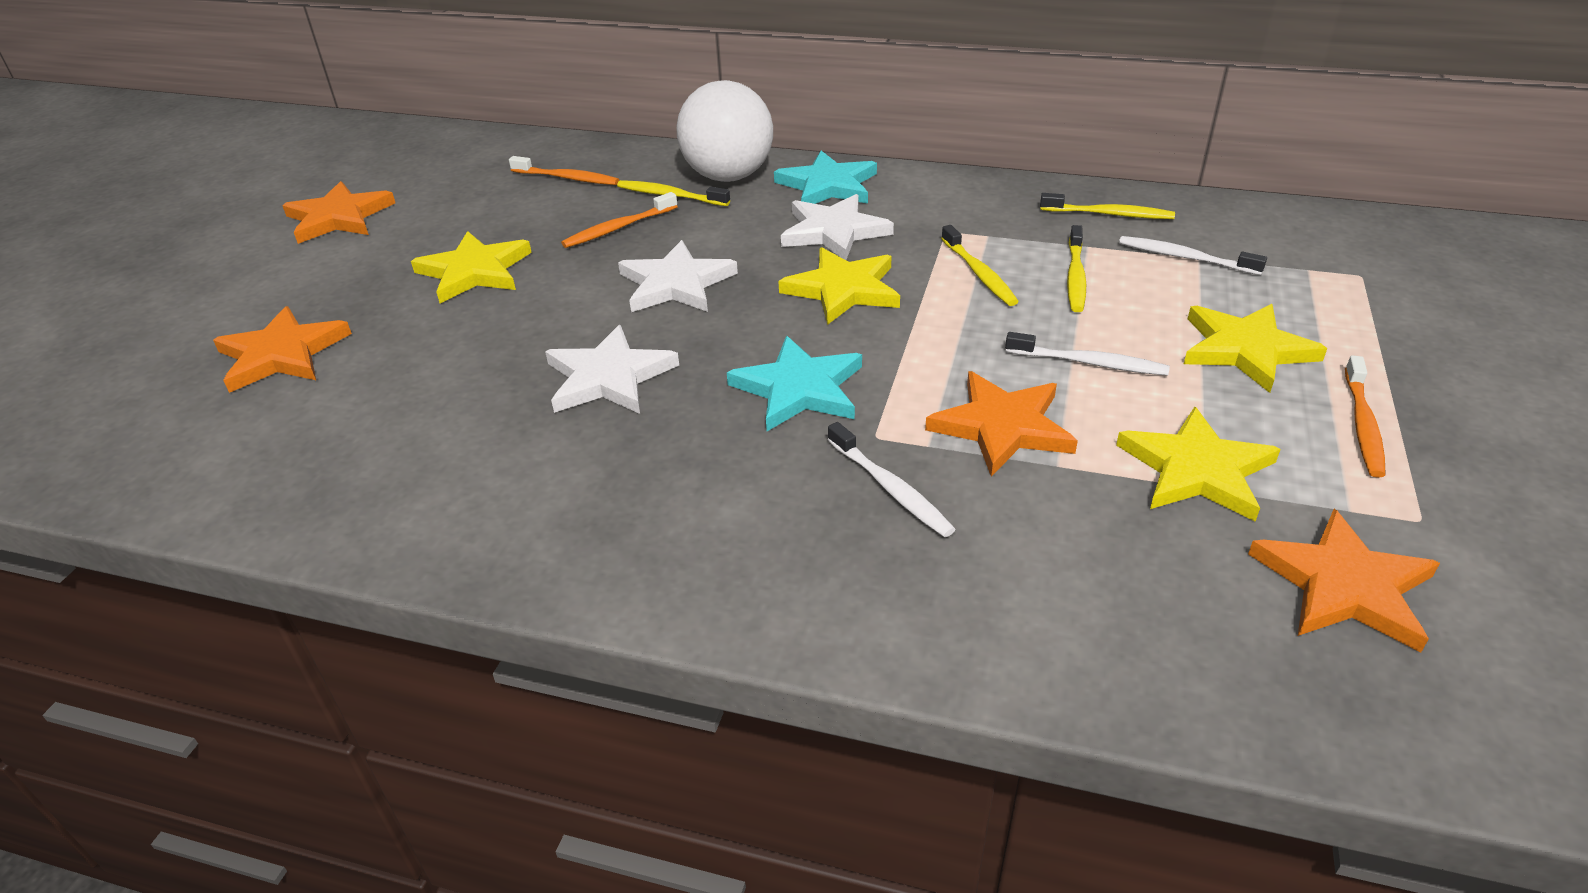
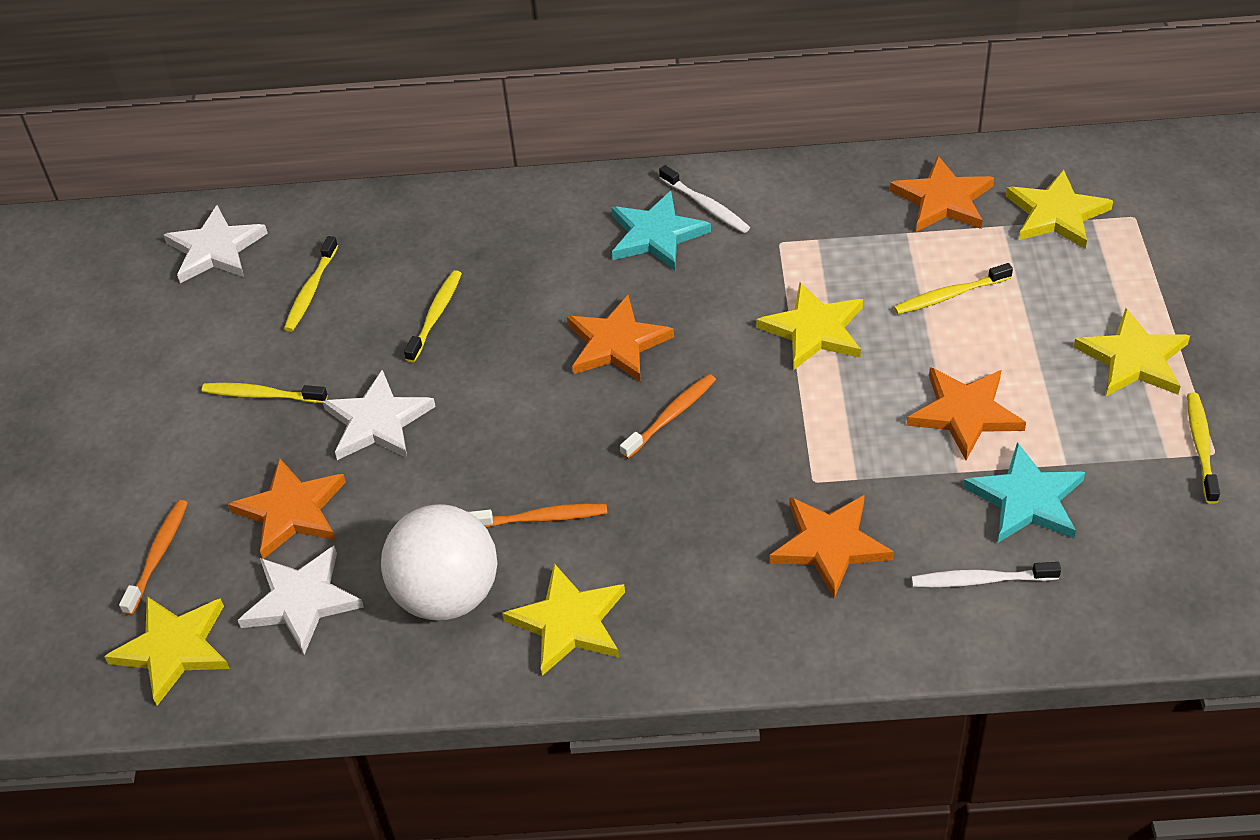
orange star: [213,306,352,393] [282,181,395,244] [925,371,1078,477] [1248,509,1440,652] = 4 -> [228,458,346,559] [567,295,674,382] [769,495,894,598] [890,156,994,232] [907,367,1026,460] = 5
white toothbrush: [828,422,955,537] [1005,332,1170,376] [1119,236,1267,275] = 3 -> [659,165,750,233] [912,562,1061,588] = 2
yellow star: [411,231,532,303] [779,247,900,325] [1116,406,1281,522] [1184,304,1327,393] = 4 -> [104,596,230,706] [502,563,625,676] [756,283,863,370] [1006,169,1113,249] [1074,308,1190,396] = 5
yellow toothbrush: [617,180,730,206] [941,225,1019,306] [1040,193,1175,219] [1067,225,1086,312] = 4 -> [202,383,328,403] [284,236,338,332] [404,270,462,363] [894,263,1013,314] [1187,393,1220,504] = 5

